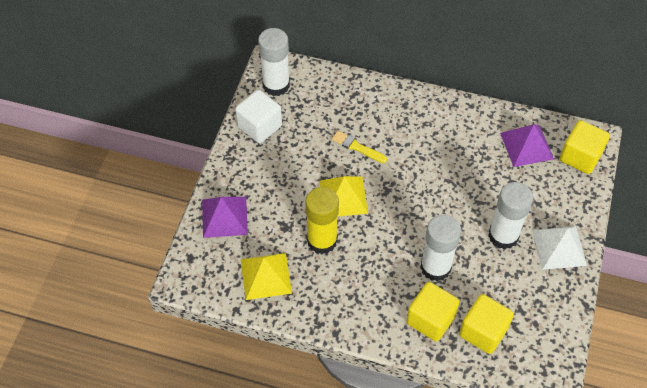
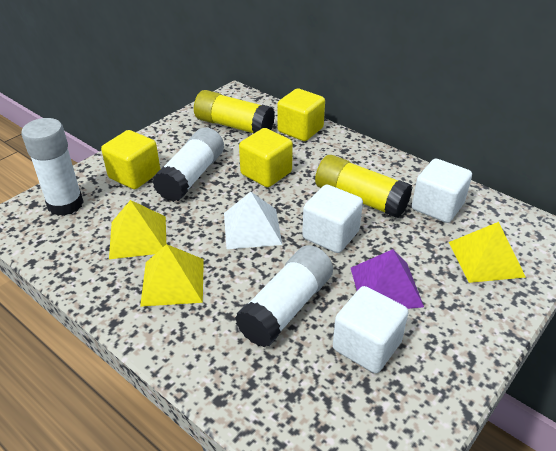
purple pyramid: [202,197,248,238] [500,124,554,167] = 2 -> [351,249,424,309] = 1
white cube: [235,90,282,143] = 1 -> [302,185,363,253] [333,286,409,373] [412,159,472,223] = 3
yellow brush: [332,131,387,163] = 1 -> none = 0
yellow glue stick: [305,187,339,254] = 1 -> [194,90,275,134] [315,155,412,218] = 2
yellow pyramid: [241,253,292,300] [320,176,368,217] = 2 -> [109,200,166,259] [140,244,204,307] [449,222,526,283] = 3

